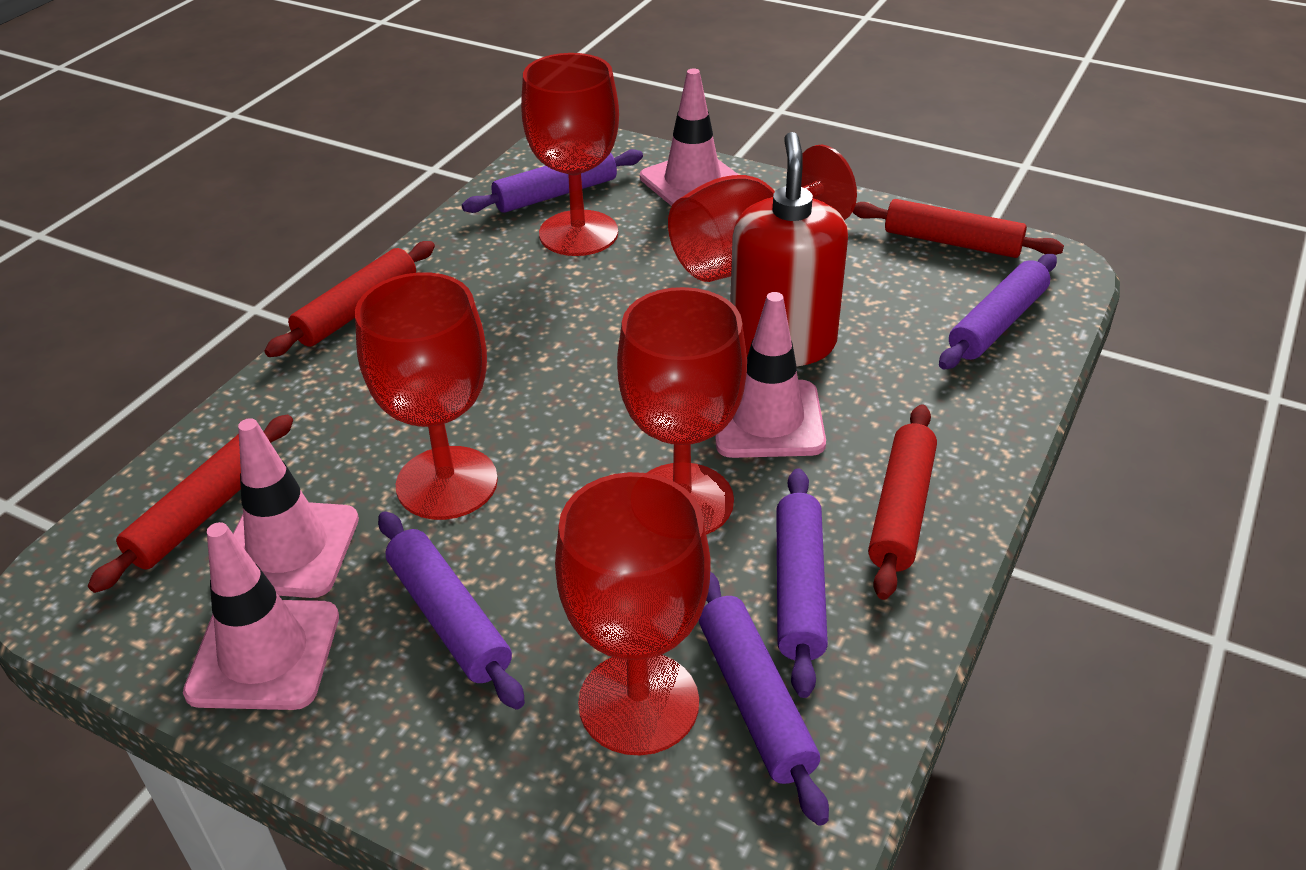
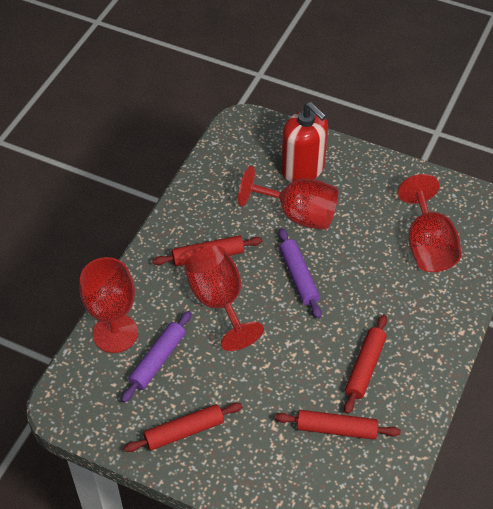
pink traffic cone: [183,522,339,710] [233,418,359,598] [640,68,739,206] [715,292,826,458] = 4 -> none = 0
purple rolling pin: [378,511,525,709] [462,149,643,213] [699,572,829,826] [776,468,828,698] [939,254,1057,369] = 5 -> [121,311,192,403] [279,228,321,318] = 2
red goblet: [355,273,498,520] [521,53,619,256] [555,472,710,756] [617,287,747,535] [668,145,857,282] = 5 -> [80,257,138,353] [184,246,264,351] [238,166,338,230] [398,174,462,272] = 4

